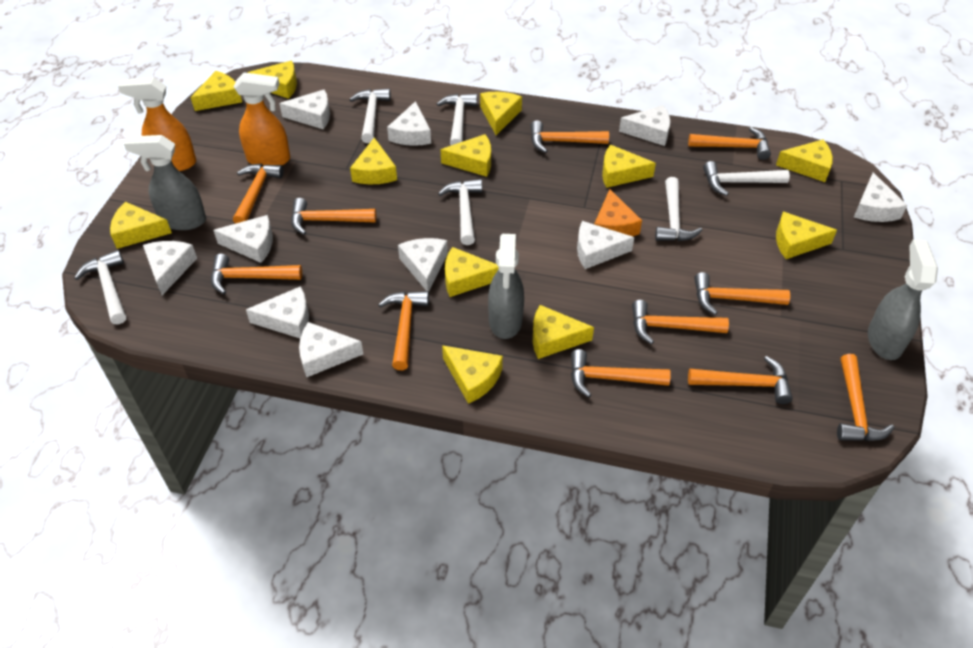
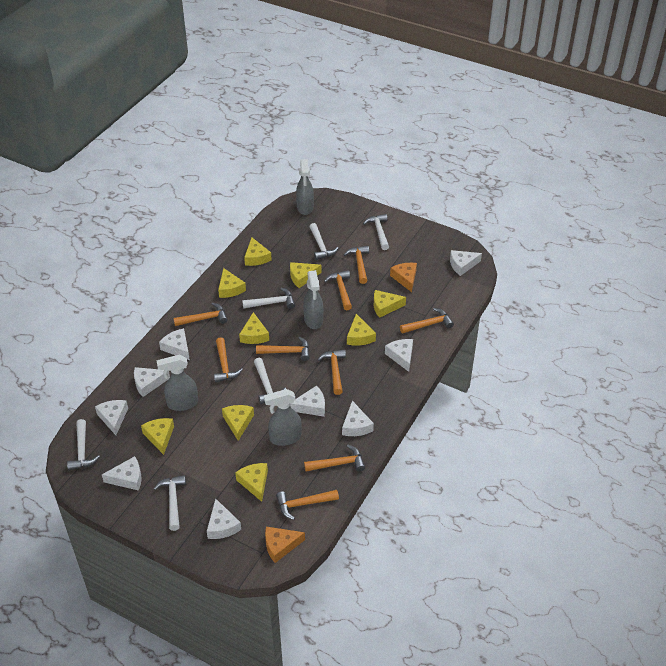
grey spray bottle: [124,135,206,230] [488,234,524,339] [868,239,938,360] = 3 -> [156,355,198,411] [264,389,302,446] [296,159,314,215] [303,270,323,329] = 4
orange cheese: [594,189,642,236] = 1 -> [265,527,305,563] [390,263,417,292] = 2
orange hammer: [211,254,302,294] [233,164,284,224] [291,198,376,235] [378,291,429,370] [530,120,609,153] [571,349,671,398] [632,300,729,344] [688,127,771,160] [688,356,793,404] [694,272,790,315] [837,354,894,441] = 11 -> [173,303,228,326] [214,337,243,383] [256,337,310,361] [276,490,339,520] [304,445,365,472] [317,349,346,395] [324,270,352,310] [344,246,369,284] [400,308,454,334] = 9
orange spray bottle: [118,77,196,171] [234,72,290,166] = 2 -> none = 0
white cheese: [143,241,197,295] [213,215,273,263] [246,286,309,338] [279,89,330,129] [299,322,363,377] [387,101,431,146] [398,238,448,292] [577,221,634,269] [619,105,670,146] [854,173,908,222] = 10 -> [95,400,128,435] [102,456,142,491] [134,367,170,397] [159,328,190,360] [207,498,241,539] [290,385,325,417] [342,401,374,436] [385,339,413,372] [450,250,482,276] = 9
yellow cheese: [110,202,172,249] [191,71,242,111] [247,61,297,99] [350,138,397,184] [440,134,491,177] [442,345,503,404] [445,247,499,297] [480,92,522,135] [533,305,594,359] [602,145,656,188] [776,140,833,182] [776,212,837,259] = 12 -> [141,418,174,455] [218,268,246,298] [222,405,254,441] [235,463,268,502] [239,312,269,344] [244,237,272,266] [290,262,321,288] [347,314,376,346] [374,290,406,318] = 9

